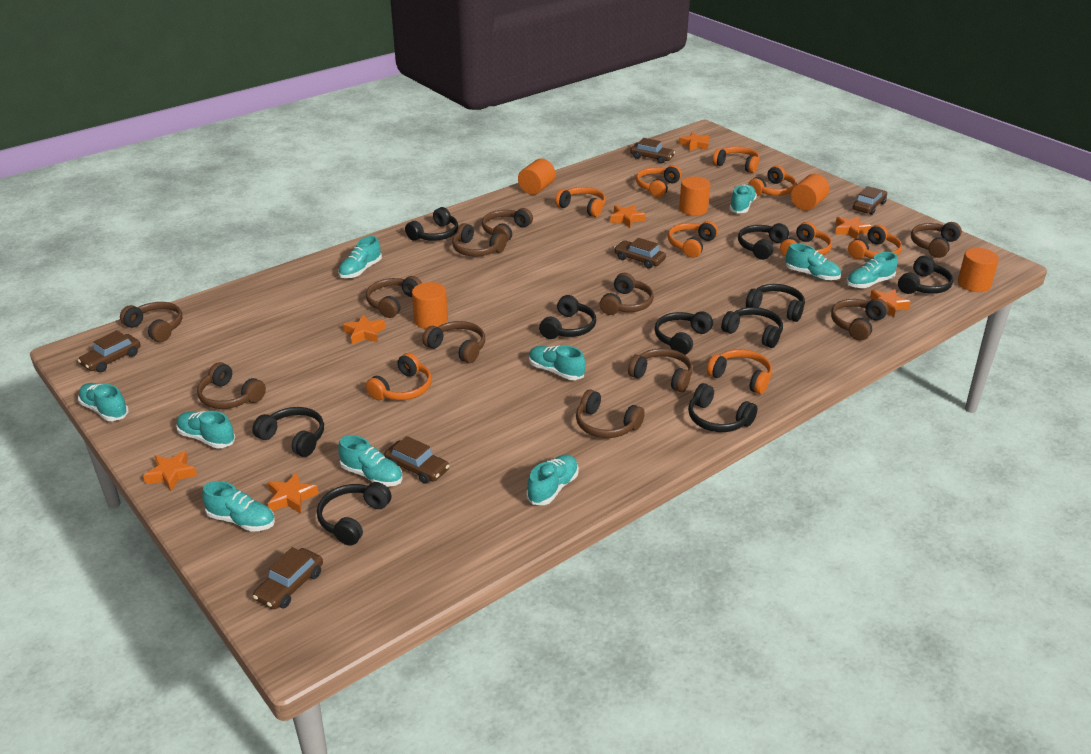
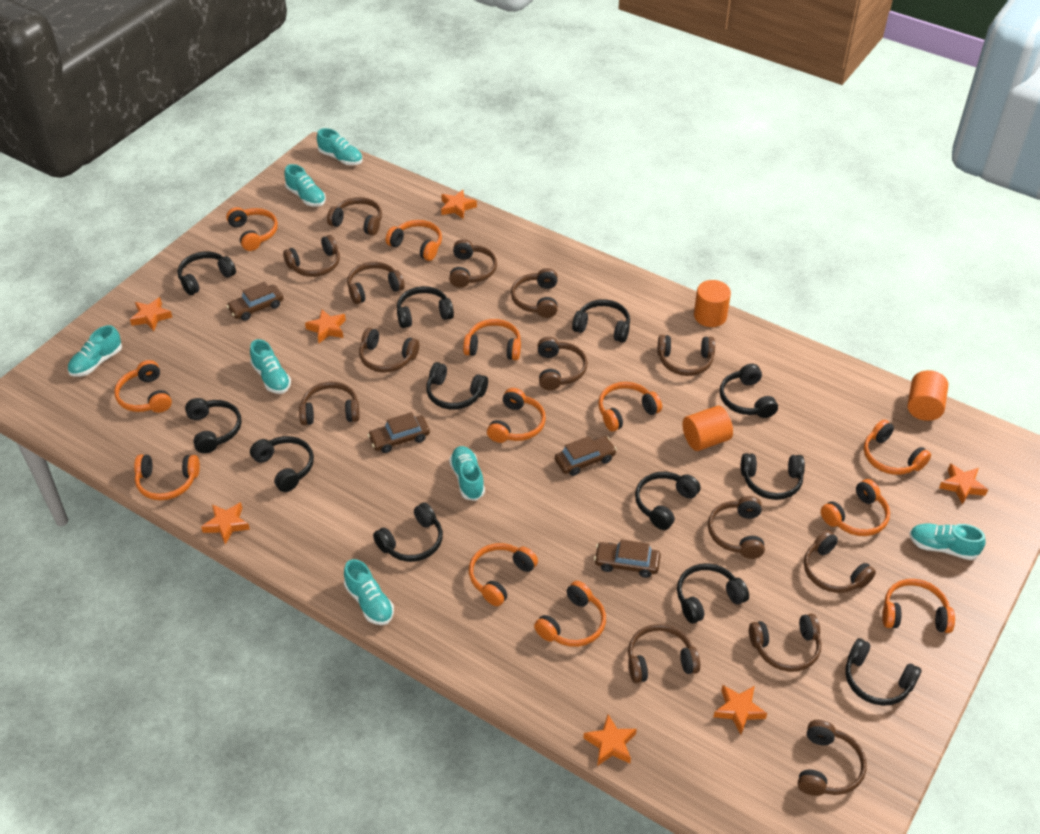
black headphones: [252,407,324,457] [317,482,391,546] [405,207,459,241] [539,295,596,339] [655,311,713,355] [688,383,758,432] [721,307,783,348] [738,223,789,260] [746,284,805,322] [898,256,953,294] = 10 -> [177,251,236,295] [185,398,242,453] [250,436,314,492] [373,502,443,562] [397,286,454,328] [426,362,488,410] [572,299,630,343] [635,472,701,530] [677,563,749,623] [720,364,778,418] [741,453,805,500] [846,638,922,706] = 12
brown car: [78,330,141,372] [253,547,323,609] [384,436,449,484] [614,238,666,269] [630,138,675,164] [853,186,887,215] = 6 -> [227,282,283,321] [367,412,430,453] [555,436,617,476] [594,539,661,578] = 4
brown headphones: [120,302,183,342] [197,362,266,409] [366,276,422,318] [422,321,485,363] [452,223,507,257] [482,208,533,242] [576,389,645,438] [599,273,654,315] [628,348,693,392] [831,298,889,341] [911,222,962,258] = 11 -> [283,235,340,277] [299,382,360,425] [327,197,382,235] [347,262,405,304] [359,328,419,373] [449,239,497,288] [511,268,558,318] [537,337,587,390] [628,624,700,683] [658,335,715,376] [708,496,765,559] [749,614,822,672] [798,720,867,796] [804,530,876,593] = 14
orange cylinder: [412,282,448,329] [518,159,556,195] [679,176,710,216] [791,174,829,211] [958,248,999,292] = 5 -> [683,406,733,451] [694,280,731,327] [907,370,948,421] = 3
orange headphones: [366,353,432,400] [555,187,606,217] [636,165,682,197] [668,221,718,258] [707,349,772,394] [713,146,760,173] [748,166,797,196] [780,222,832,257] [848,225,902,259] = 9 -> [114,360,172,413] [134,455,200,500] [226,207,278,251] [386,220,442,261] [463,319,521,360] [469,543,538,606] [487,388,546,443] [534,581,606,647] [598,382,662,432] [821,479,890,536] [864,420,931,475] [882,579,955,633] = 12
turquoise shoe: [78,383,129,421] [176,411,235,449] [202,481,275,532] [338,236,382,278] [338,435,403,487] [527,454,579,505] [529,345,586,380] [729,184,757,213] [786,243,841,280] [847,252,898,288] = 10 -> [68,325,122,377] [250,339,291,394] [284,164,326,207] [317,128,363,165] [344,559,394,625] [449,446,485,501] [909,523,986,560] = 7

